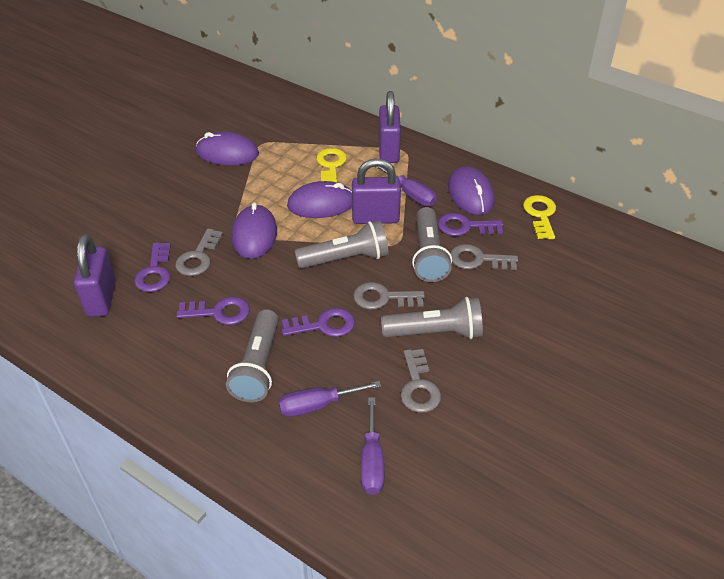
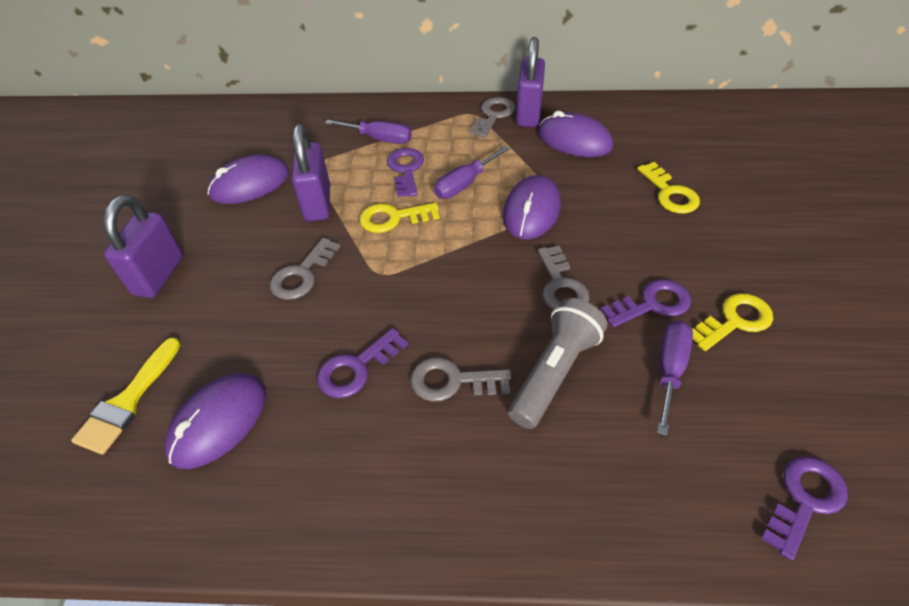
grey flashlight: [226,309,279,402] [294,220,389,269] [381,297,483,339] [412,207,452,282] = 4 -> [508,298,607,429] = 1
yellow brush: none = 0 -> [71,337,181,455] = 1
yellow key: [316,148,347,182] [523,195,556,239] = 2 -> [360,203,440,233] [637,162,700,213] [692,293,773,351] = 3

